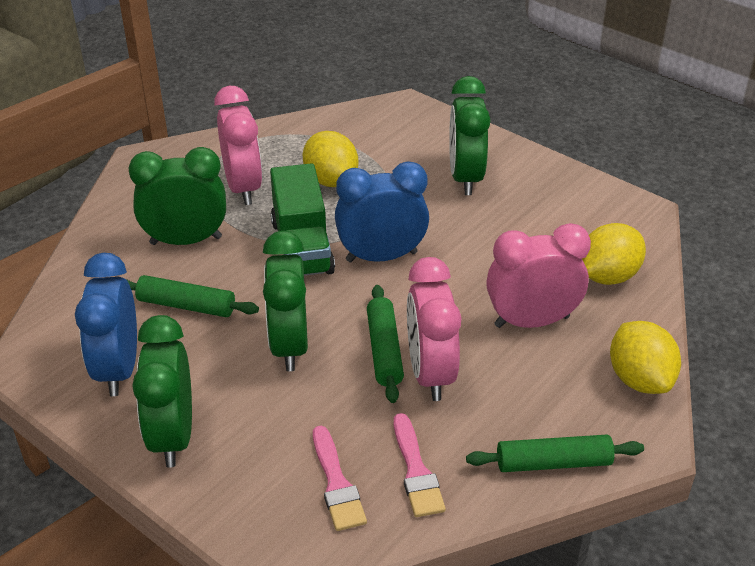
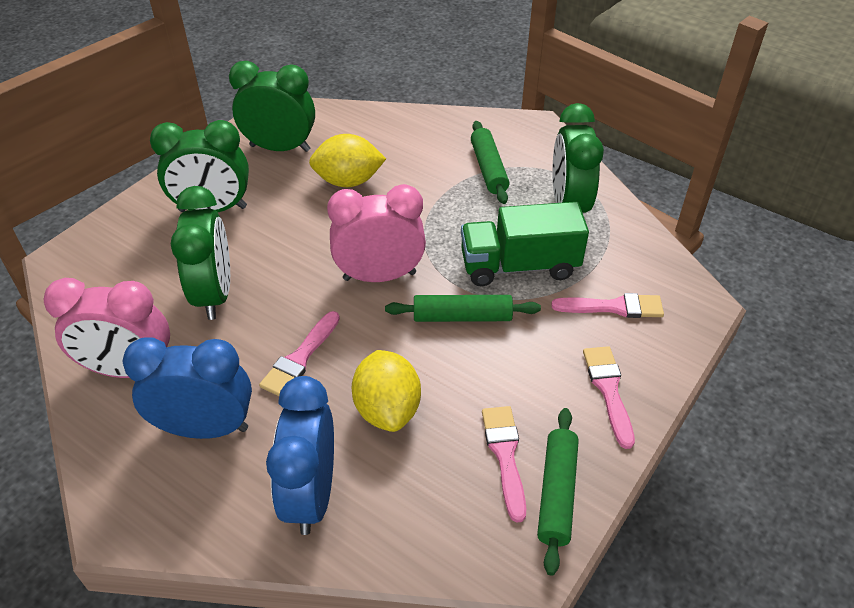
pink brush: [313,426,367,531] [394,413,446,517] = 2 -> [259,311,340,396] [482,406,526,523] [551,293,664,318] [583,346,635,449] = 4
pink clock: [214,86,262,205] [407,257,461,401] [486,223,591,328] = 3 -> [44,278,170,378] [327,184,426,282] = 2
yellow lemon: [303,131,358,187] [582,223,646,285] [610,321,681,394] = 3 -> [309,134,386,187] [351,350,421,432] = 2

